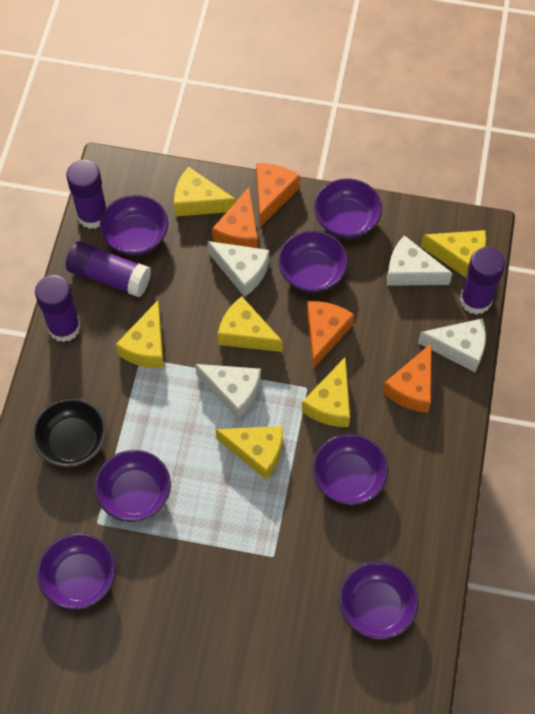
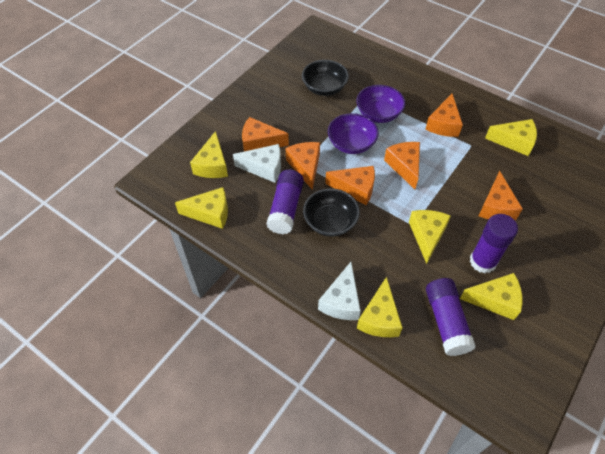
black bowl: [32,398,107,467] = 1 -> [302,60,349,96] [303,188,360,237] = 2
orange cheese: [212,187,258,248] [256,163,300,227] [307,301,354,369] [383,343,432,413] = 4 -> [242,117,289,151] [286,142,320,190] [325,166,375,205] [384,142,420,189] [425,94,463,137] [479,171,523,220] = 6
purple bowl: [37,533,116,610] [95,450,171,522] [99,195,168,255] [278,231,348,293] [313,434,388,505] [314,178,382,238] [339,562,418,640] = 7 -> [328,113,379,154] [356,85,405,123] = 2
purple glue stick: [35,275,81,342] [66,160,107,229] [66,241,151,297] [460,247,505,315] = 4 -> [266,170,304,234] [426,278,476,356] [470,214,518,274] = 3
white cheese: [195,364,261,419] [207,241,269,297] [387,235,452,286] [418,318,486,372] = 4 -> [233,144,281,183] [318,262,361,320] = 2

